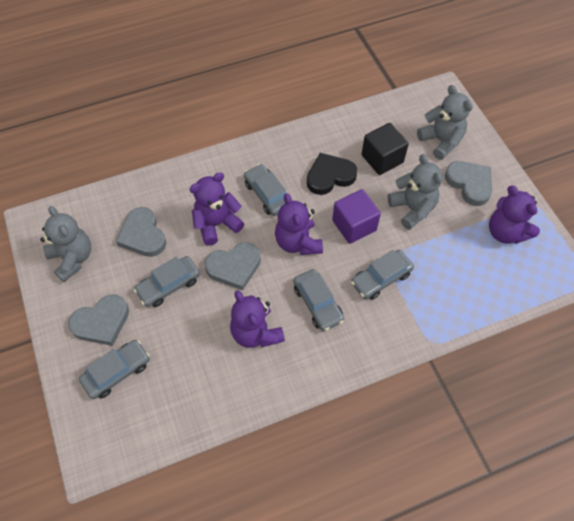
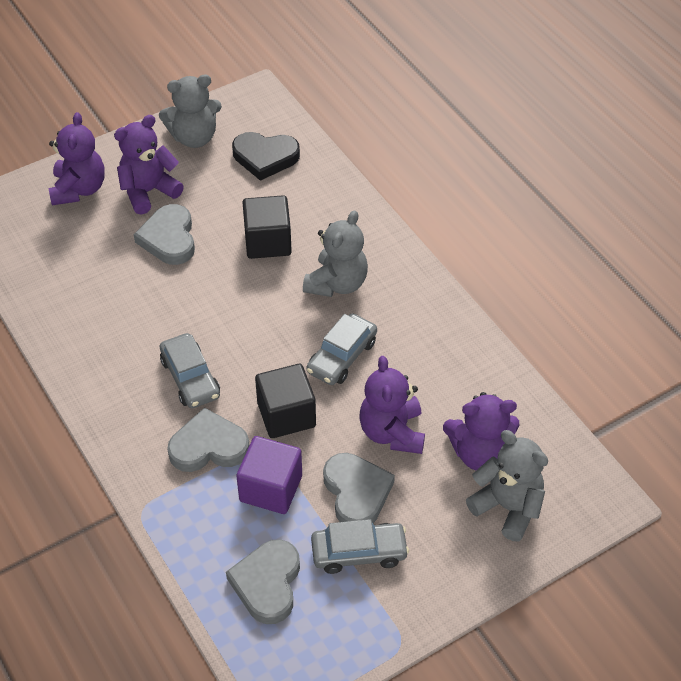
black cube: [362,123,409,175] = 1 -> [242,195,292,259] [255,364,316,438] = 2
grey car: [79,340,150,399] [134,256,200,307] [244,164,286,216] [293,269,344,331] [351,250,414,300] = 5 -> [160,333,220,408] [306,313,377,385] [311,519,409,574] = 3

